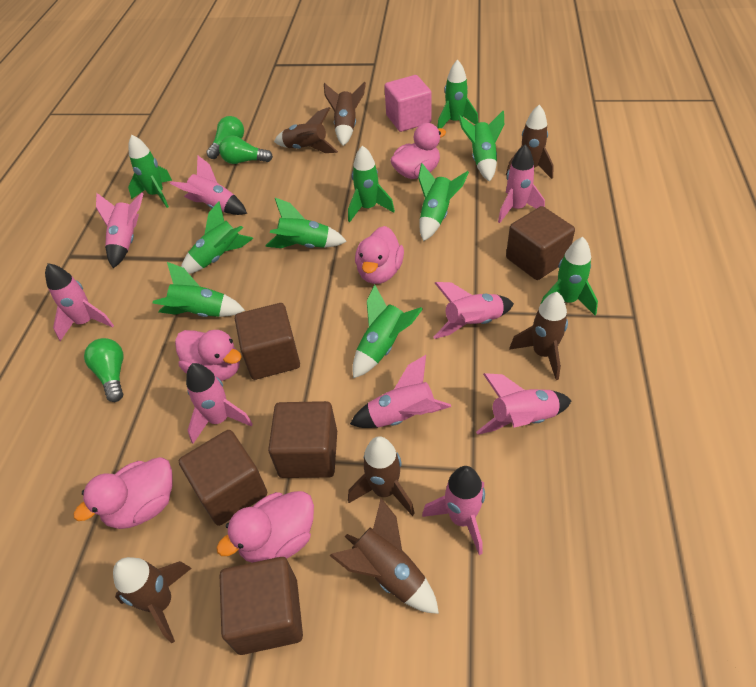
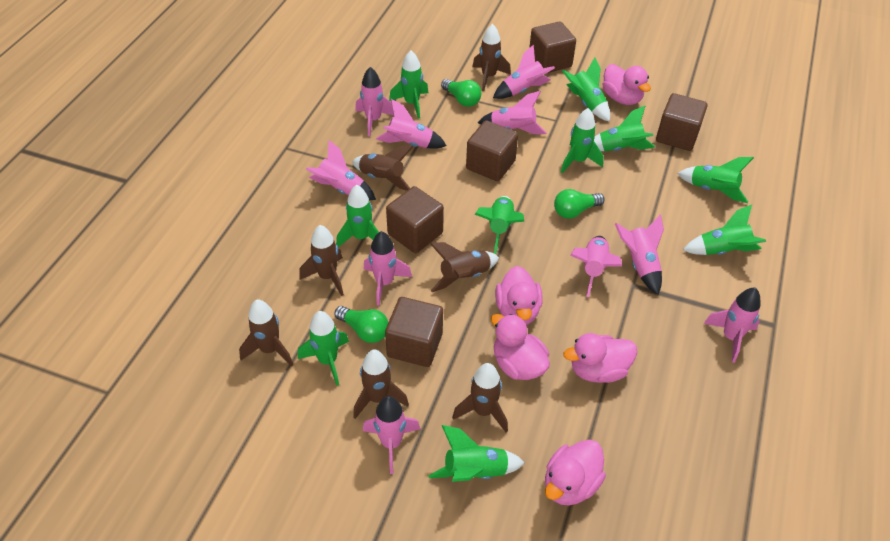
pink cube: [384,75,432,132] = 1 -> none = 0
pink rocket: [45,263,114,341] [96,192,144,268] [170,156,247,215] [186,363,253,443] [350,355,451,428] [422,466,485,555] [434,282,514,339] [476,373,571,435] [498,145,545,223] = 9 -> [305,140,376,200] [355,67,394,136] [363,396,420,474] [364,231,412,306] [376,99,446,149] [478,91,547,134] [493,45,555,99] [570,236,622,297] [615,214,664,295] [704,288,760,363] = 10

